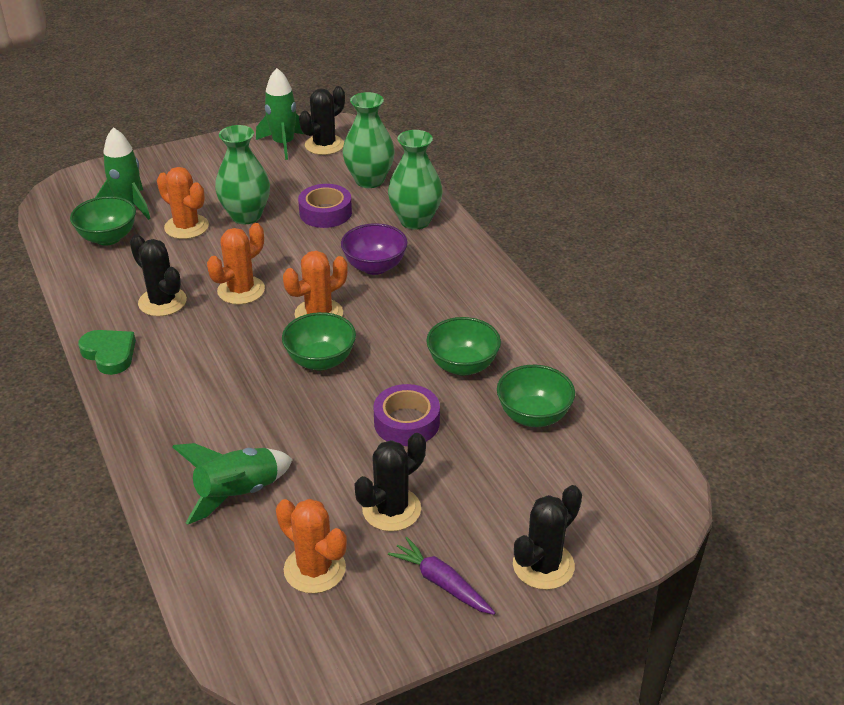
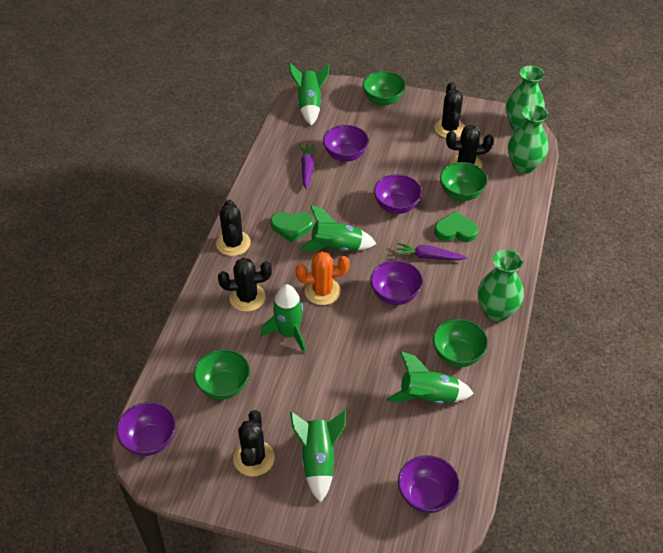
black cactus: [130,234,187,317] [299,86,345,155] [355,433,426,531] [513,485,582,590] = 4 -> [216,200,251,256] [218,258,272,312] [233,410,274,476] [435,82,465,138] [446,125,494,168] = 5
green heart: [78,330,136,375] = 1 -> [271,212,313,242] [434,211,478,242] = 2
green rocket: [95,127,151,220] [172,443,293,525] [256,68,303,160] = 3 -> [261,284,306,353] [289,63,329,126] [290,410,346,503] [300,205,376,251] [387,351,474,404] = 5
orange cactus: [157,167,209,239] [207,223,265,305] [276,499,347,594] [283,251,348,318] = 4 -> [296,252,350,305] = 1
purple bowl: [341,223,408,275] = 1 -> [116,402,176,456] [323,125,369,162] [370,260,423,305] [374,174,422,214] [398,455,460,513] = 5
purple carrot: [388,537,495,615] = 1 -> [299,143,314,190] [395,243,467,260] = 2
purple tape: [298,184,352,228] [373,384,440,446] = 2 -> none = 0

